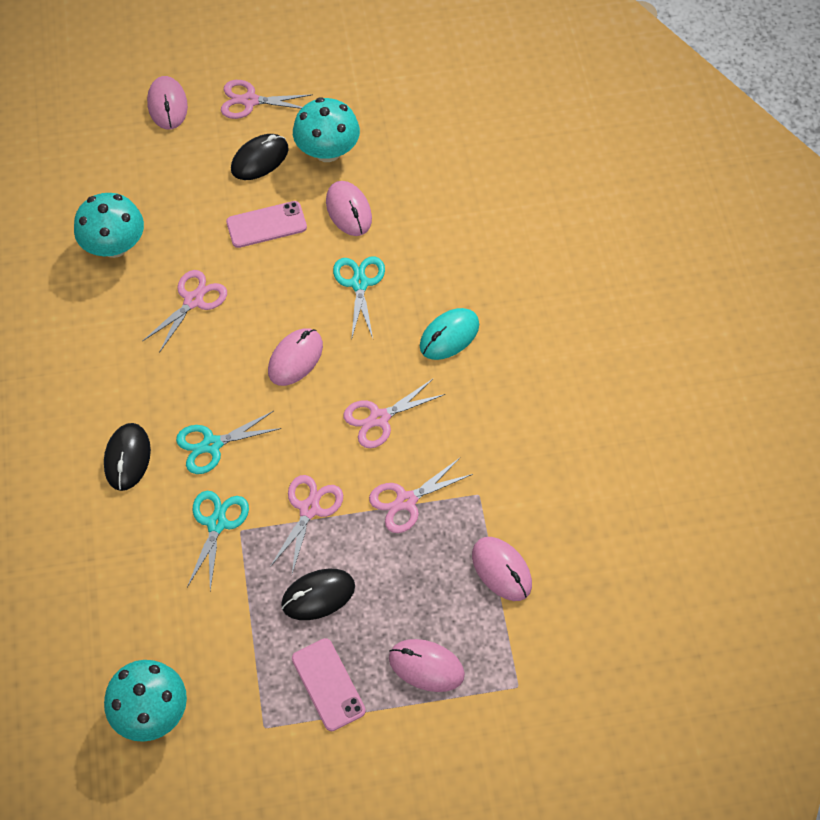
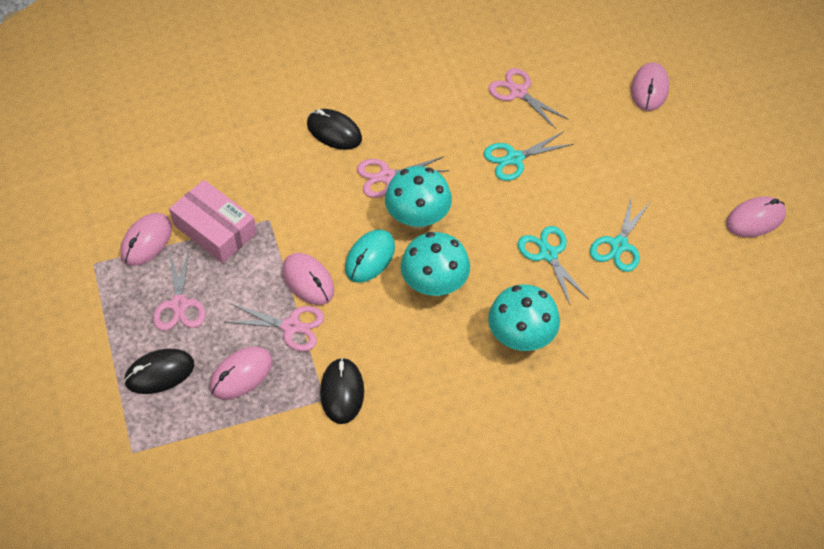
pink box: none = 0 -> [169,180,257,263] = 1
pink phone: [226,201,307,248] [292,638,366,731] = 2 -> none = 0
pink scissors: [142,270,227,353] [221,80,313,119] [270,475,343,574] [343,378,445,448] [369,458,473,533] = 5 -> [153,250,205,331] [226,303,325,351] [357,156,449,198] [488,68,569,129] = 4

